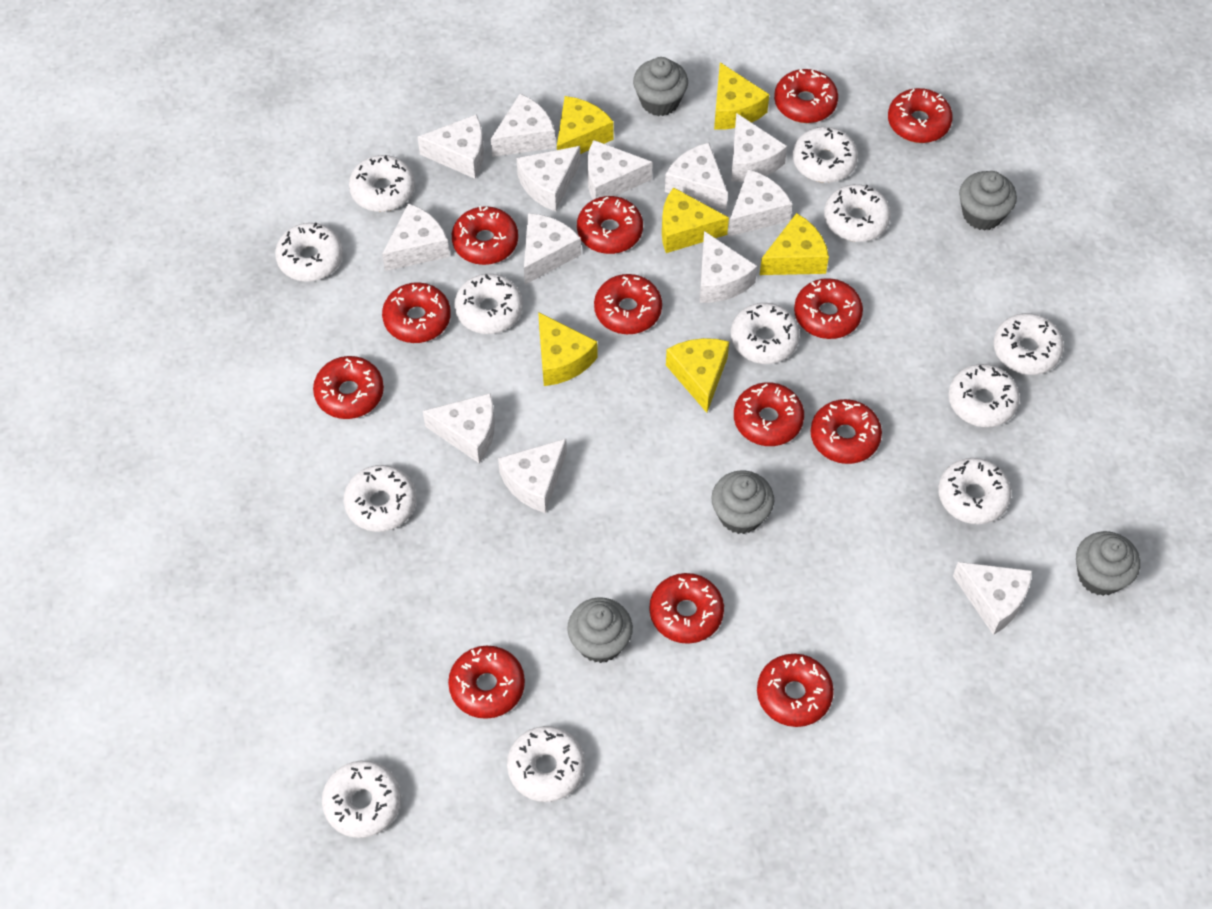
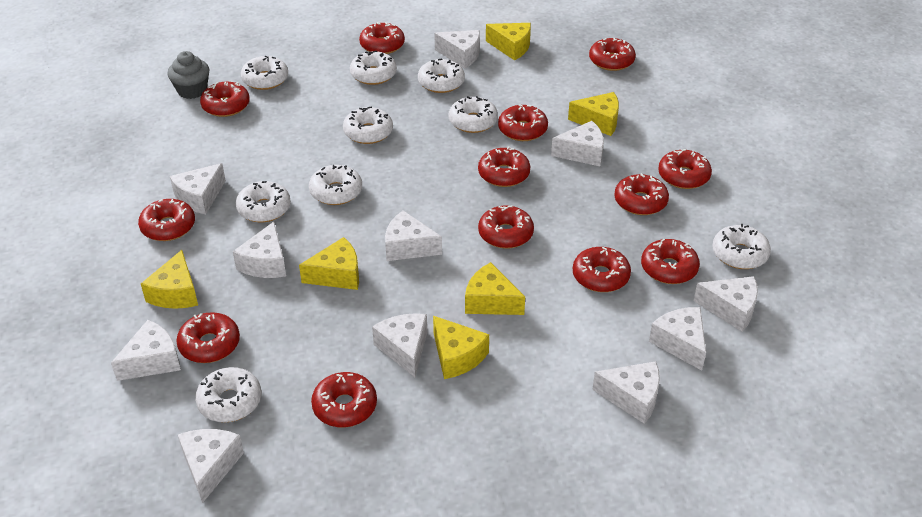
grey cupcake: [567,597,633,663] [633,57,688,116] [711,470,774,534] [959,171,1017,230] [1076,531,1140,596] = 5 -> [167,51,209,99] = 1
white cheese: [382,203,450,271] [418,114,484,179] [423,393,495,463] [491,94,555,157] [498,439,567,513] [517,146,580,212] [524,213,581,284] [587,140,653,200] [665,143,728,210] [700,231,757,303] [728,169,792,237] [731,113,787,182] [953,562,1032,635] = 13 -> [111,320,181,381] [170,163,226,214] [178,429,244,503] [233,222,286,278] [372,313,427,377] [385,211,442,261] [435,30,480,69] [551,121,604,166] [592,361,660,424] [649,307,706,371] [694,276,758,332] = 11
white donut: [275,223,343,282] [322,761,401,838] [344,465,416,532] [349,155,415,212] [454,274,523,334] [507,726,585,802] [731,303,800,364] [793,127,858,183] [824,184,891,242] [938,458,1011,524] [948,364,1020,427] [994,313,1064,375] = 12 -> [195,367,261,422] [236,181,291,222] [241,56,288,90] [309,165,362,205] [343,106,393,144] [350,51,397,85] [418,59,465,93] [449,96,498,133] [712,224,771,269] = 9

